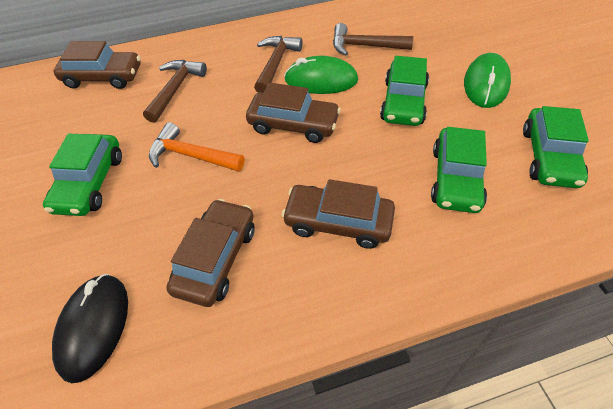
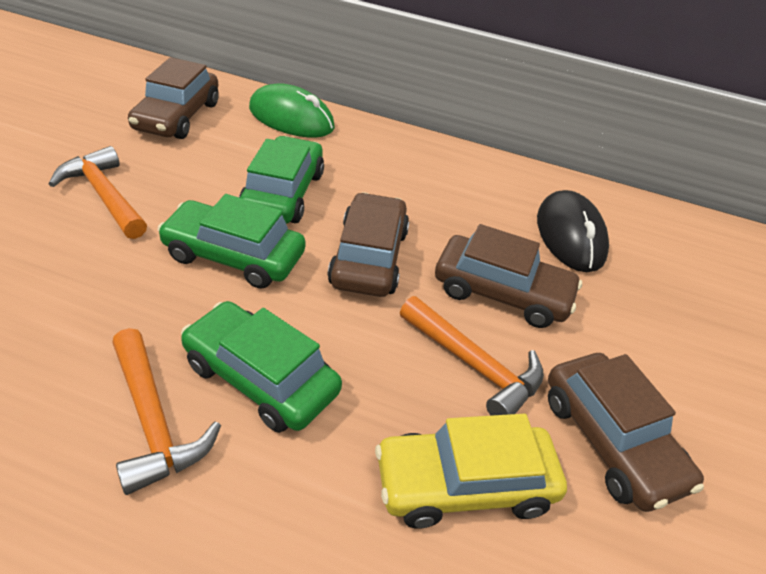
brown hammer: [143,60,207,123] [254,36,303,93] [333,23,413,56] = 3 -> none = 0
green car: [43,134,122,216] [380,56,429,126] [431,127,487,213] [523,106,589,188] = 4 -> [157,194,305,289] [181,301,342,433] [239,136,324,224] = 3
green mouse: [284,56,358,94] [464,53,511,108] = 2 -> [249,84,335,137] = 1
orange hammer: [149,122,244,172] = 1 -> [49,146,147,239] [112,328,221,495] [400,296,544,416] = 3
yellow car: none = 0 -> [375,414,567,528] = 1

